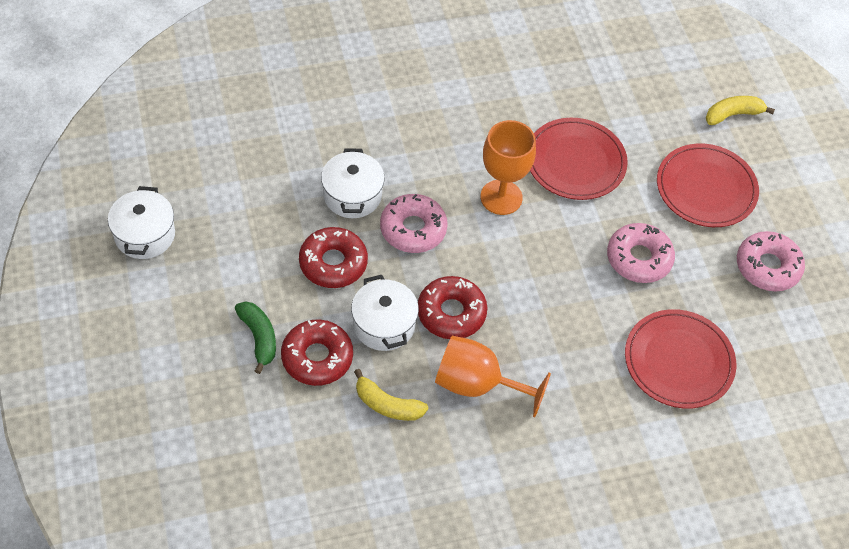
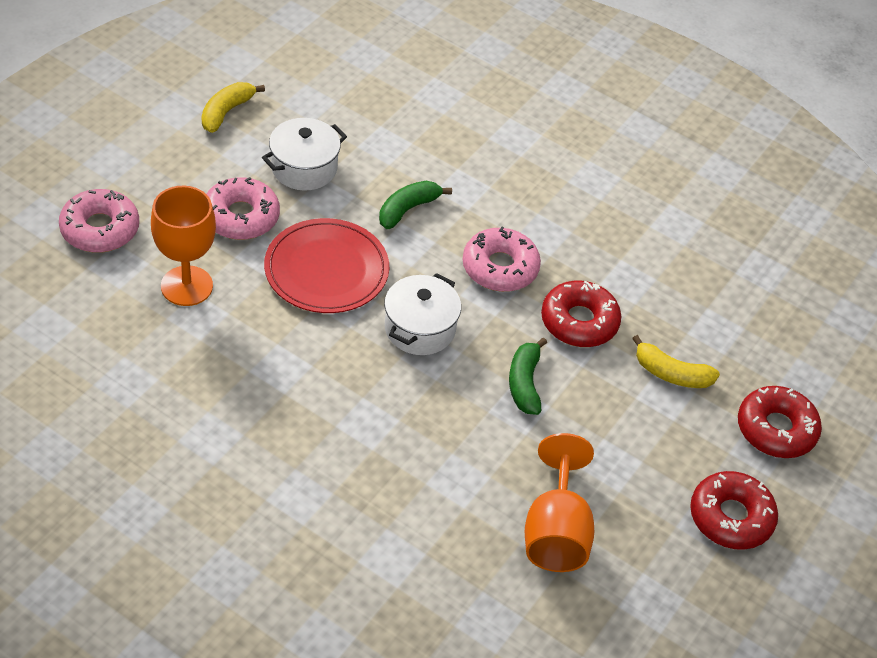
green banana: [235,301,276,374] = 1 -> [379,181,452,229] [509,337,547,415] = 2
red plate: [530,118,628,200] [625,309,736,409] [657,143,759,227] = 3 -> [264,218,389,313] = 1
white pot: [108,186,175,259] [321,148,385,218] [351,275,419,351] = 3 -> [262,118,347,191] [384,273,461,355] = 2

